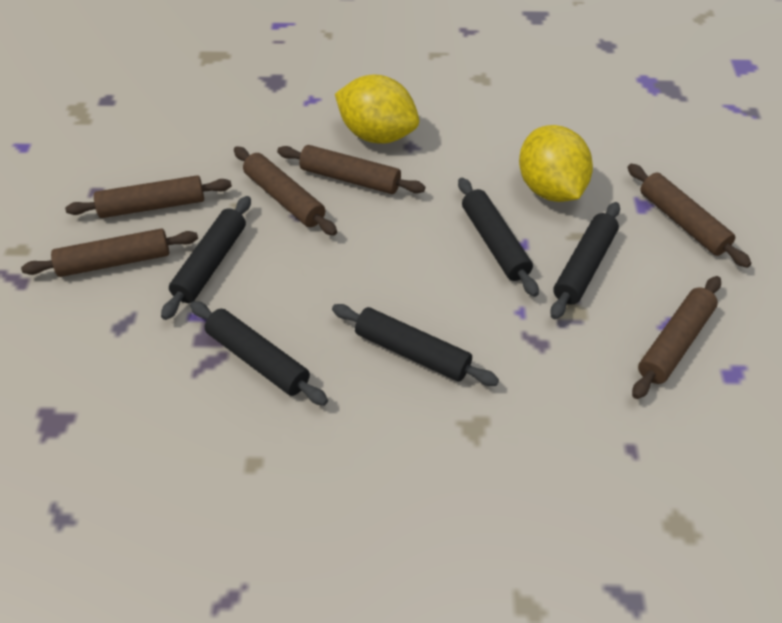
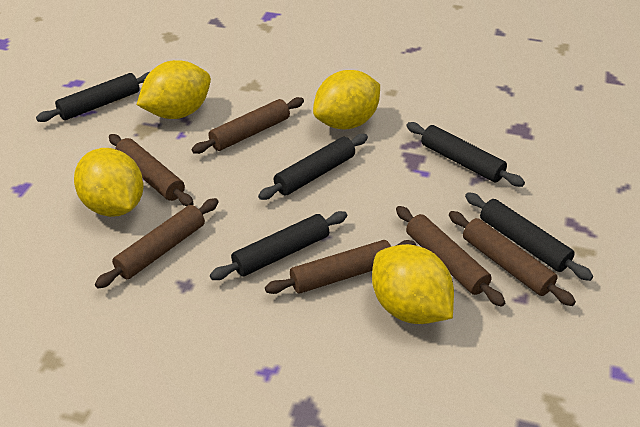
yellow lemon: [335,74,419,144] [519,125,593,202] = 2 -> [74,148,143,217] [137,60,211,119] [313,70,380,130] [372,244,454,324] = 4

